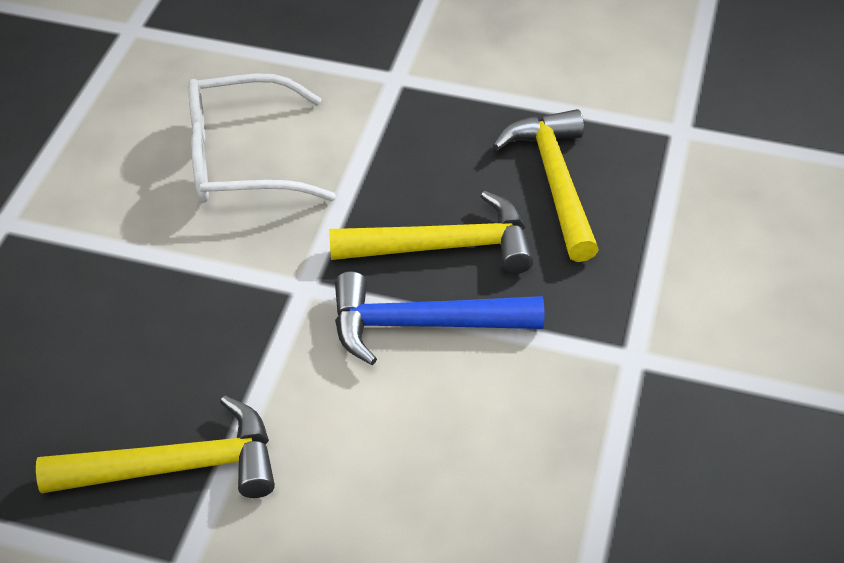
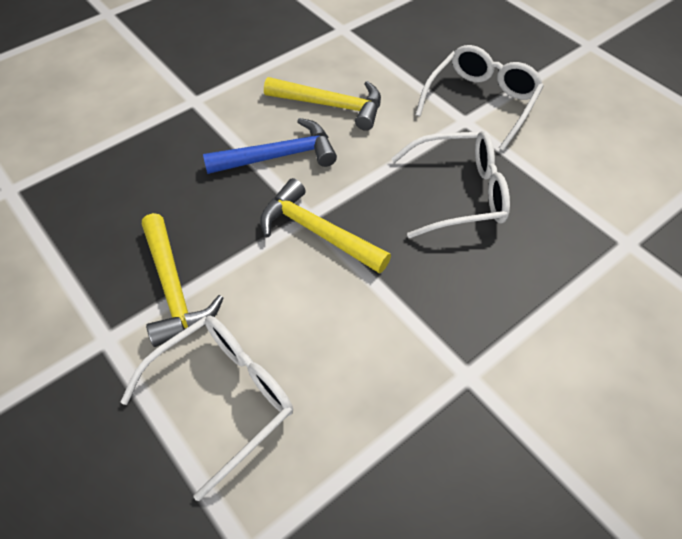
white glasses: [188,73,336,203] = 1 -> [121,316,293,501] [391,131,510,238] [415,45,544,151] = 3

